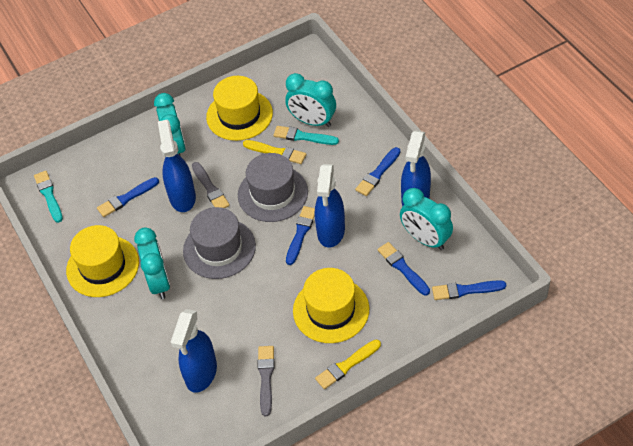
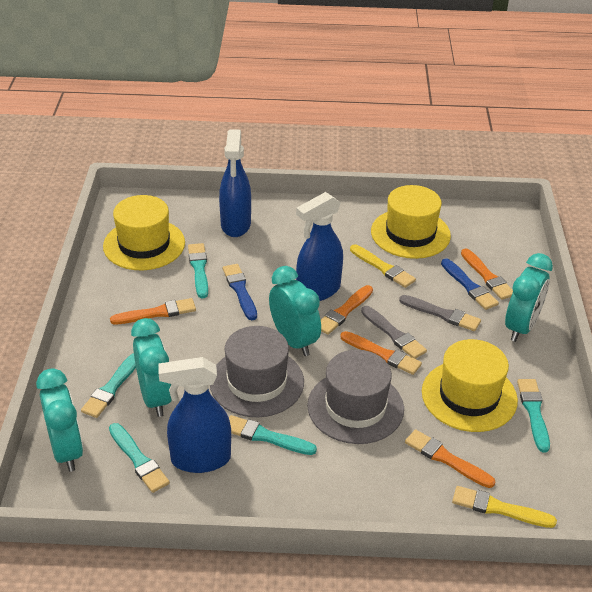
blue brush: [97,177,159,217] [286,206,315,265] [355,147,400,196] [377,242,430,295] [432,280,506,300] = 5 -> [223,264,257,320] [441,258,499,310] = 2
blue spray bottle: [158,120,196,212] [171,309,217,393] [315,164,345,248] [401,130,431,207] = 4 -> [158,357,231,473] [219,129,251,237] [296,192,343,301] = 3
orange brush: none = 0 -> [110,298,196,324] [321,285,373,335] [340,331,422,375] [405,429,495,488] [461,248,513,300] = 5
turquoise brush: [34,171,63,223] [273,126,339,145] = 2 -> [81,353,136,418] [109,423,170,493] [188,243,208,298] [229,415,317,455] [517,379,550,452] = 5

